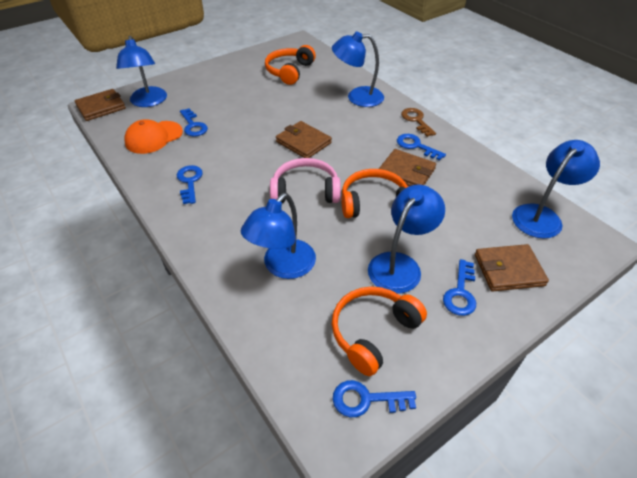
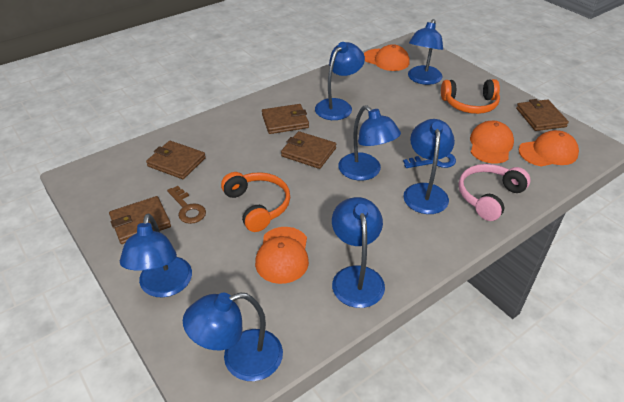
blue key: [177,165,203,204] [180,108,208,136] [333,380,416,417] [397,134,446,161] [443,259,476,316] = 5 -> [403,153,456,168] = 1
blue lamp: [116,36,167,107] [241,193,316,279] [332,31,384,107] [368,185,445,294] [512,140,600,239] = 5 -> [120,213,192,298] [183,293,283,381] [315,42,365,120] [332,197,385,308] [338,105,401,181] [403,119,455,214] [408,19,443,85] = 7
brown wallet: [75,89,126,121] [276,121,332,158] [379,149,436,186] [475,244,549,291] = 4 -> [109,196,171,244] [146,141,206,179] [262,104,309,134] [281,131,336,169] [516,99,569,131] = 5
orange cap: [124,119,183,154] = 1 -> [255,227,309,284] [364,44,410,71] [470,121,514,164] [519,130,579,167] = 4
orange headphones: [265,45,316,85] [332,287,427,376] [341,169,409,218] = 3 -> [221,172,290,232] [441,79,500,114] = 2

